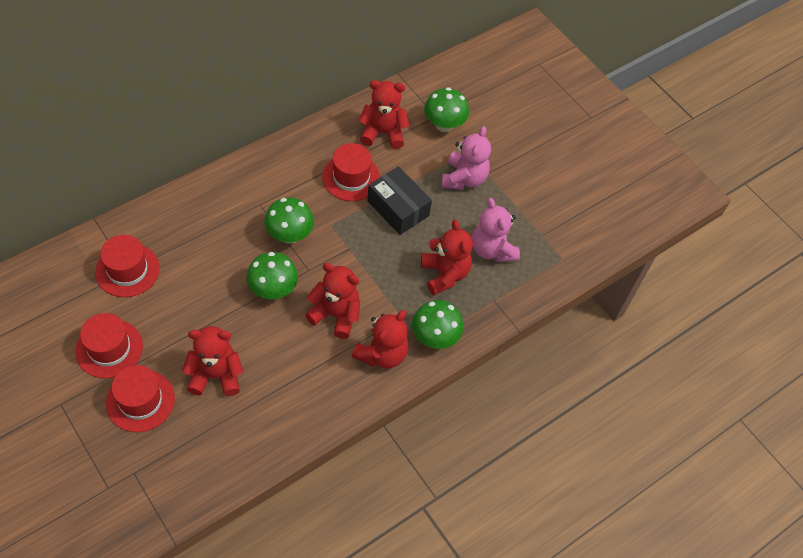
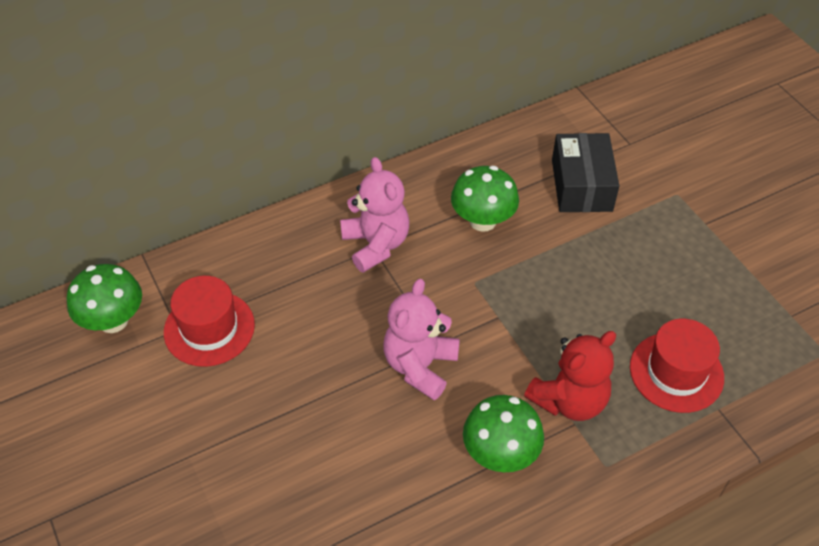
green mushroom: [247,252,298,299] [264,198,314,244] [412,300,463,349] [424,87,469,132] = 4 -> [67,264,142,333] [451,166,519,232] [463,395,544,472] = 3
red hat: [75,313,143,379] [95,235,160,297] [106,365,175,432] [322,143,380,201] = 4 -> [164,276,255,367] [630,319,724,413] = 2
red teddy bear: [182,326,243,396] [305,263,360,339] [352,310,408,369] [358,80,409,149] [421,220,473,295] = 5 -> [524,331,616,421] = 1

